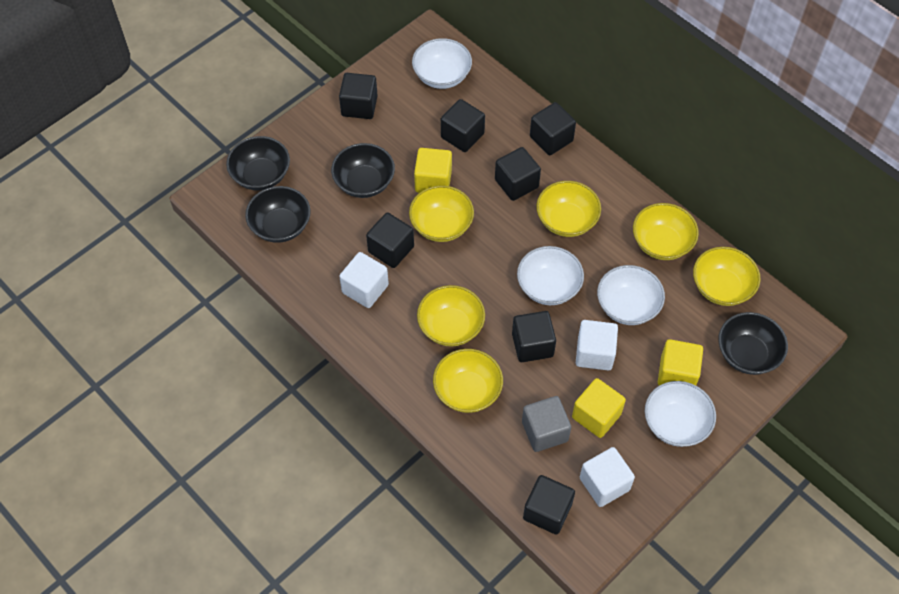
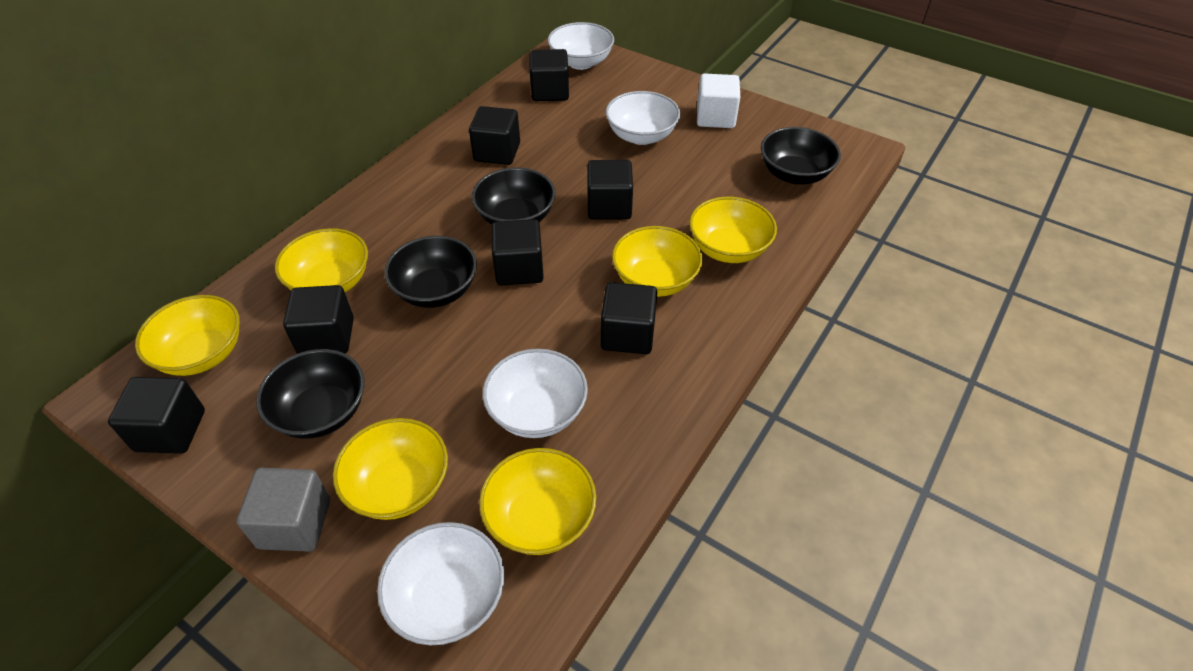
white cube: [339,252,389,308] [576,320,618,371] [580,447,635,507] = 3 -> [697,74,740,128] = 1
yellow cube: [414,148,452,193] [572,378,626,438] [658,339,703,385] = 3 -> none = 0

